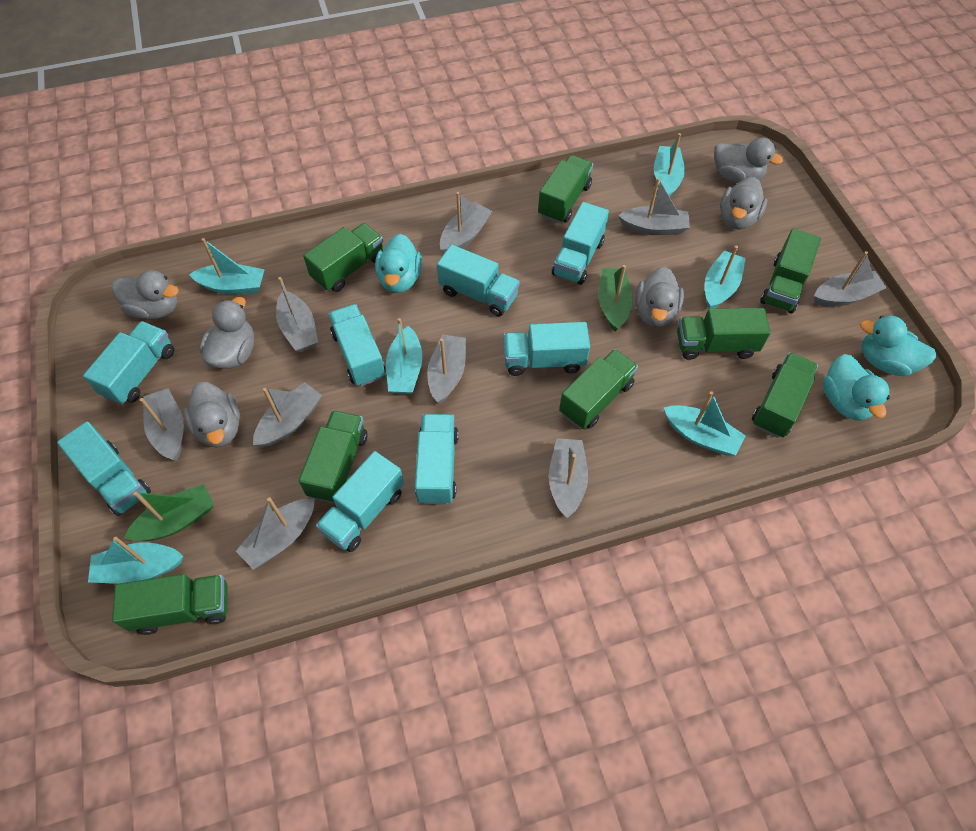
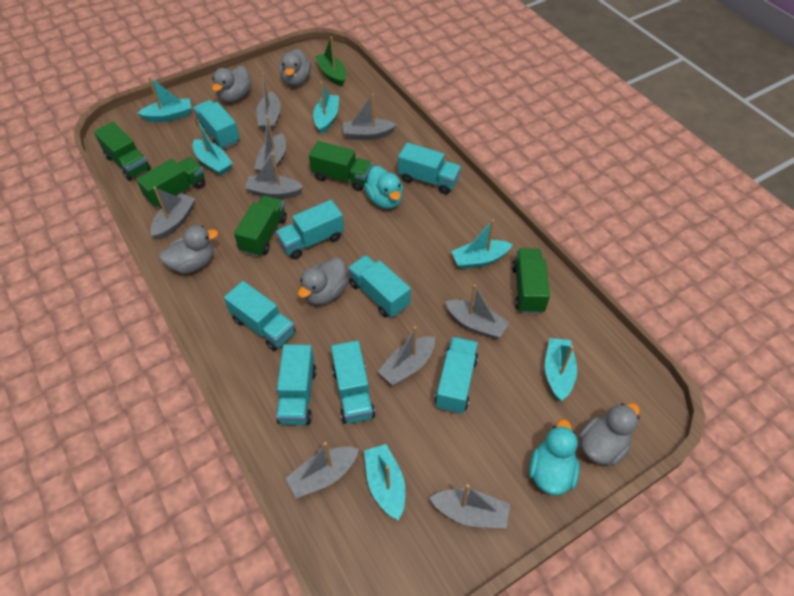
green boat: [124,484,214,541] [598,265,633,331] = 2 -> [315,37,346,87] = 1
green truck: [112,574,228,635] [299,410,367,503] [303,223,383,292] [538,155,593,223] [559,349,638,429] [677,308,771,360] [752,352,818,438] [760,229,821,314] = 8 -> [94,122,151,180] [136,157,205,208] [234,196,287,257] [309,141,373,191] [512,248,550,314] = 5
grey duck: [112,270,179,319] [184,382,240,447] [199,297,254,369] [635,267,684,327] [714,137,783,183] [720,177,767,230] = 6 -> [159,225,218,274] [212,66,251,103] [279,49,311,86] [298,258,348,305] [579,403,640,466] = 5
turquoise duck: [375,234,422,293] [823,354,890,420] [860,316,936,376] = 3 -> [364,166,403,209] [529,419,580,495] = 2

